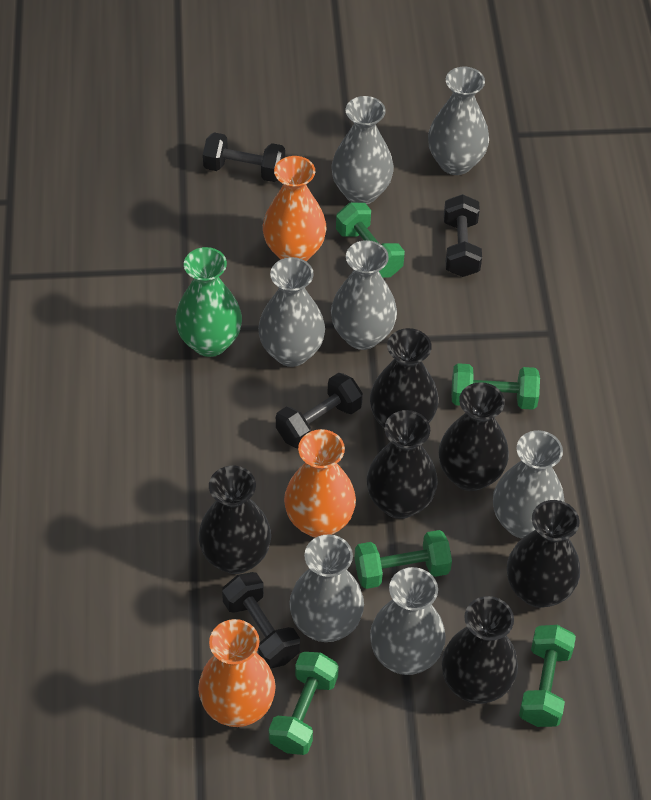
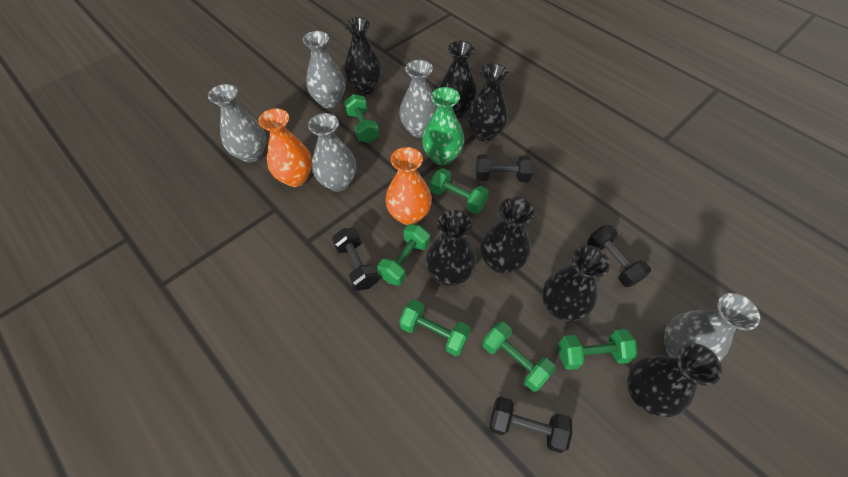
black vase: [199,466,271,574] [367,410,438,519] [370,328,439,428] [439,382,509,491] [442,596,518,704] [507,500,580,608] = 6 -> [344,17,382,94] [426,210,476,286] [440,41,477,118] [467,63,509,142] [481,197,534,274] [542,245,610,321] [627,343,722,417] = 7
green dumbbell: [269,652,339,755] [336,203,405,278] [354,530,452,589] [451,363,540,410] [519,625,576,727] = 5 -> [344,94,379,143] [377,224,430,286] [399,299,471,356] [430,168,489,214] [482,322,556,392] [558,329,638,370] = 6
grey vase: [258,257,325,367] [289,534,364,642] [331,240,397,350] [332,96,394,204] [370,567,446,675] [428,67,489,175] [493,430,565,538] = 7 -> [208,84,266,163] [303,31,345,108] [308,113,356,192] [399,60,437,138] [664,293,760,361] = 5
orange vase: [198,619,276,727] [263,156,327,261] [284,429,356,538] = 3 -> [258,108,312,187] [386,147,432,225] = 2

